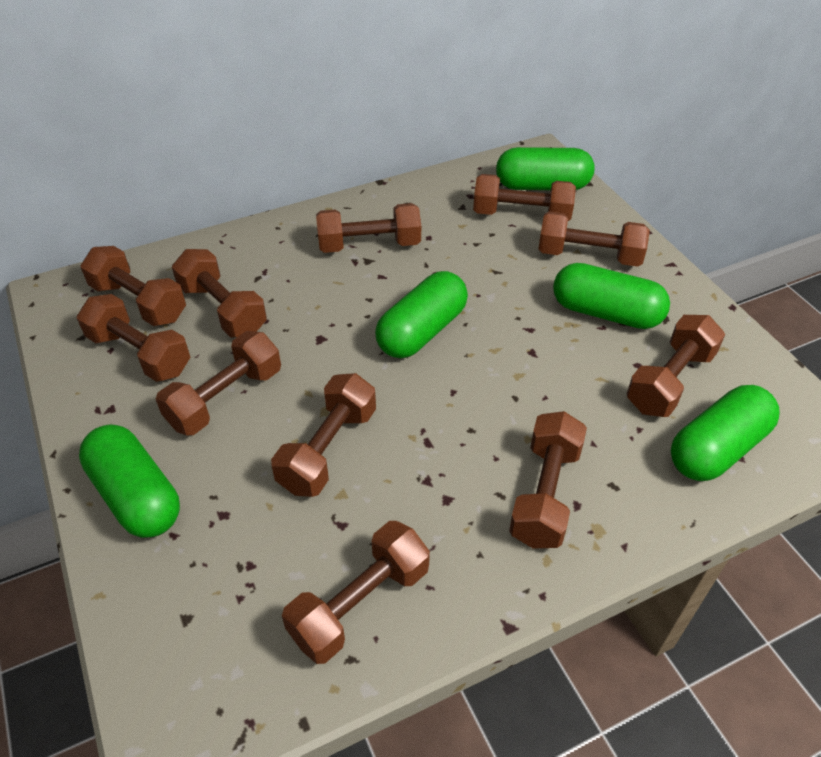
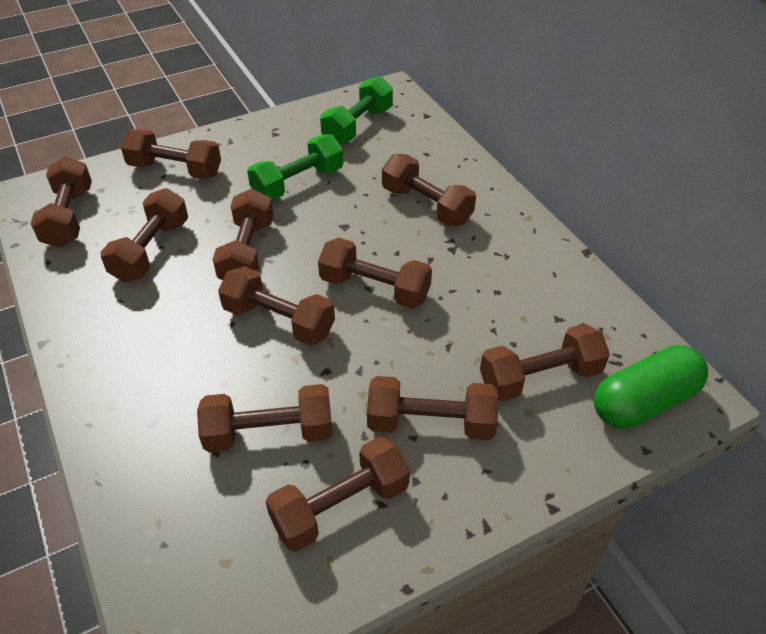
green capsule: [79,424,180,538] [375,271,468,358] [496,147,595,190] [553,263,670,329] [671,385,780,481] = 5 -> [594,345,708,429] = 1
green dumbbell: none = 0 -> [247,134,343,201] [320,76,393,144] = 2

